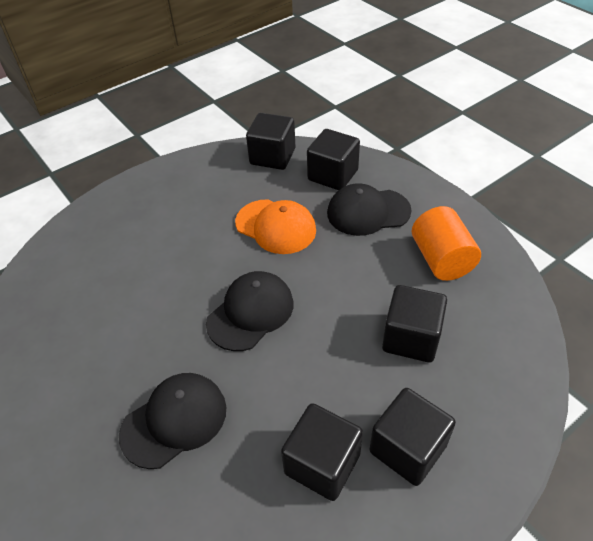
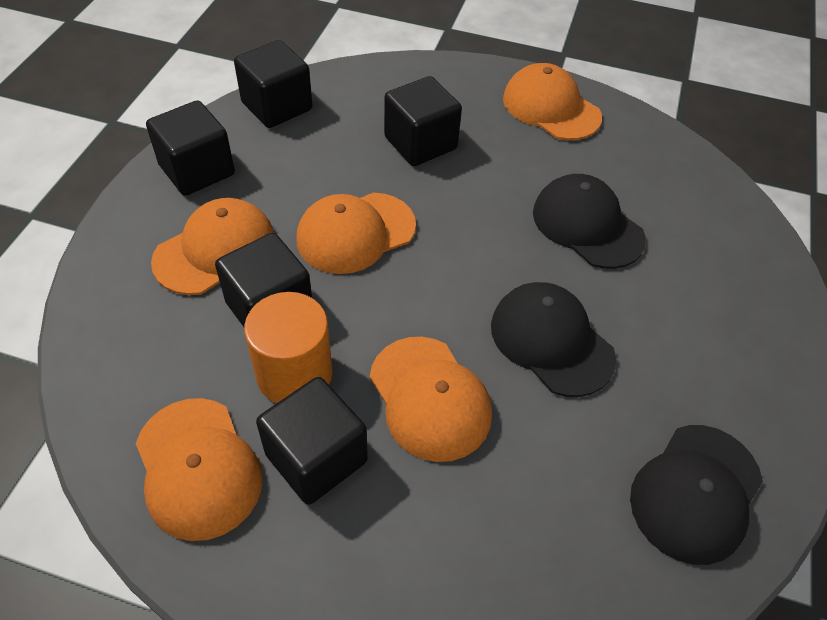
orange cap: [235,199,316,254] = 1 -> [136,398,263,541] [151,198,274,295] [296,193,416,274] [370,337,492,462] [503,63,602,140] = 5

